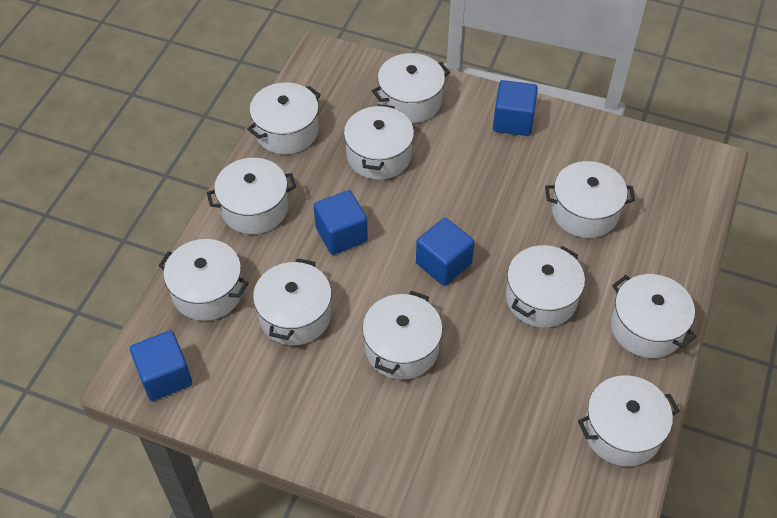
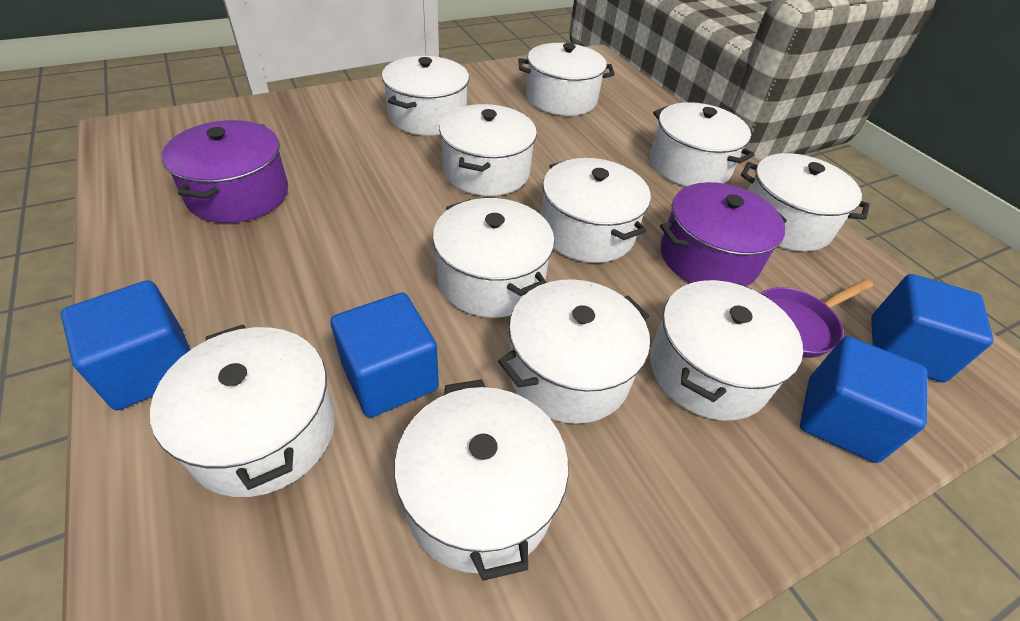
purple pan: none = 0 -> [761,279,873,358] = 1
purple pot: none = 0 -> [162,120,288,223] [660,182,787,286] = 2

